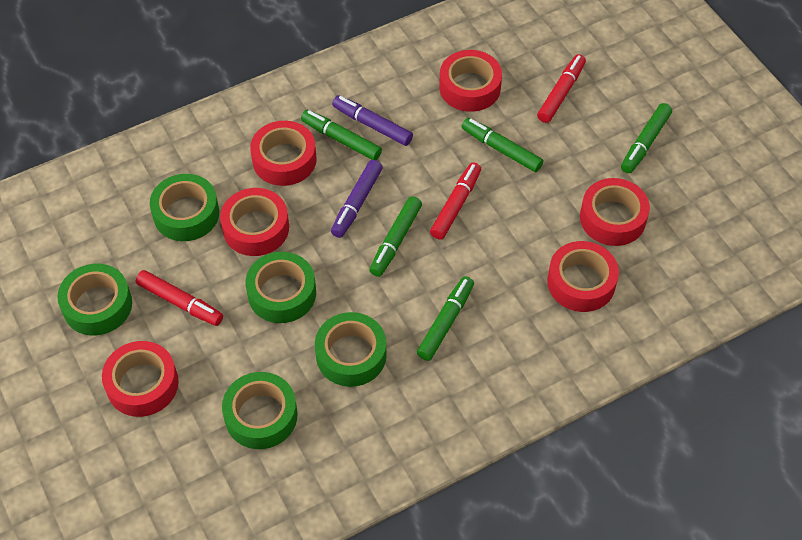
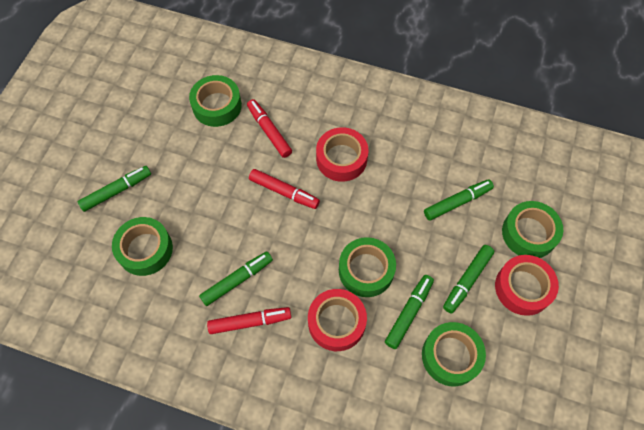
purple marker: [331,160,383,238] [332,95,413,146] = 2 -> none = 0
red tape: [102,341,179,417] [220,188,289,256] [250,121,316,186] [439,50,502,112] [547,241,619,312] [580,178,650,246] = 6 -> [308,289,367,351] [316,127,369,182] [495,255,559,316] = 3

